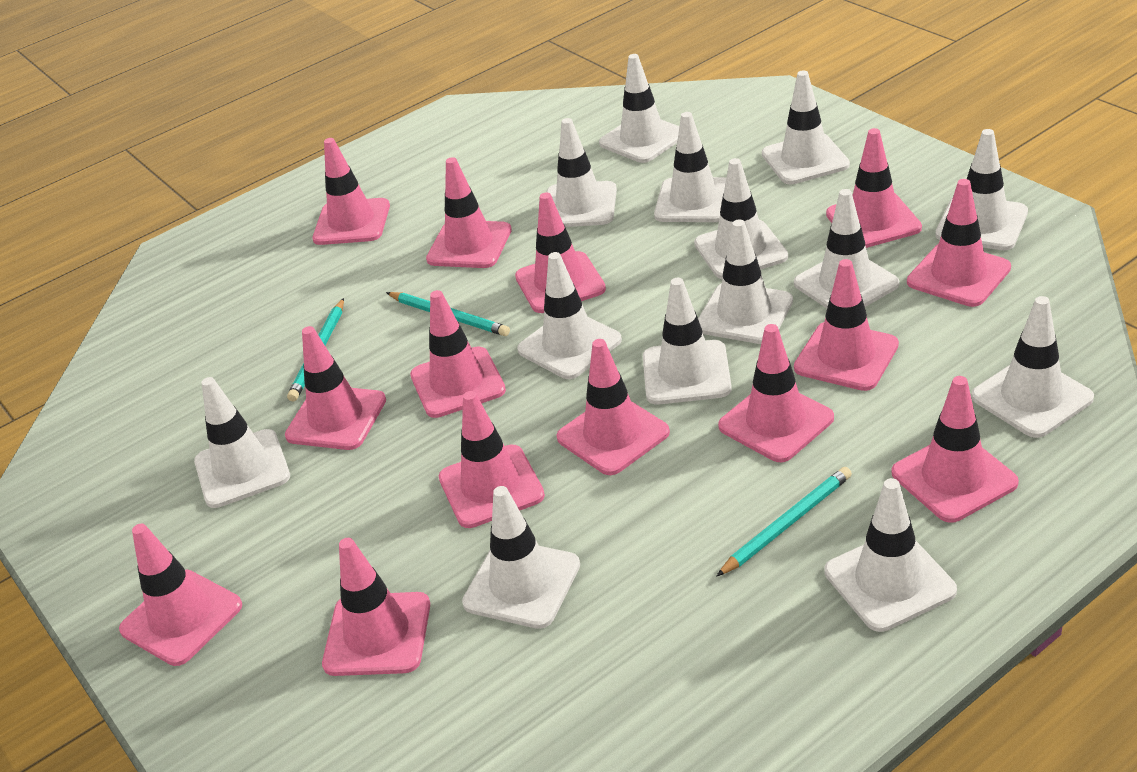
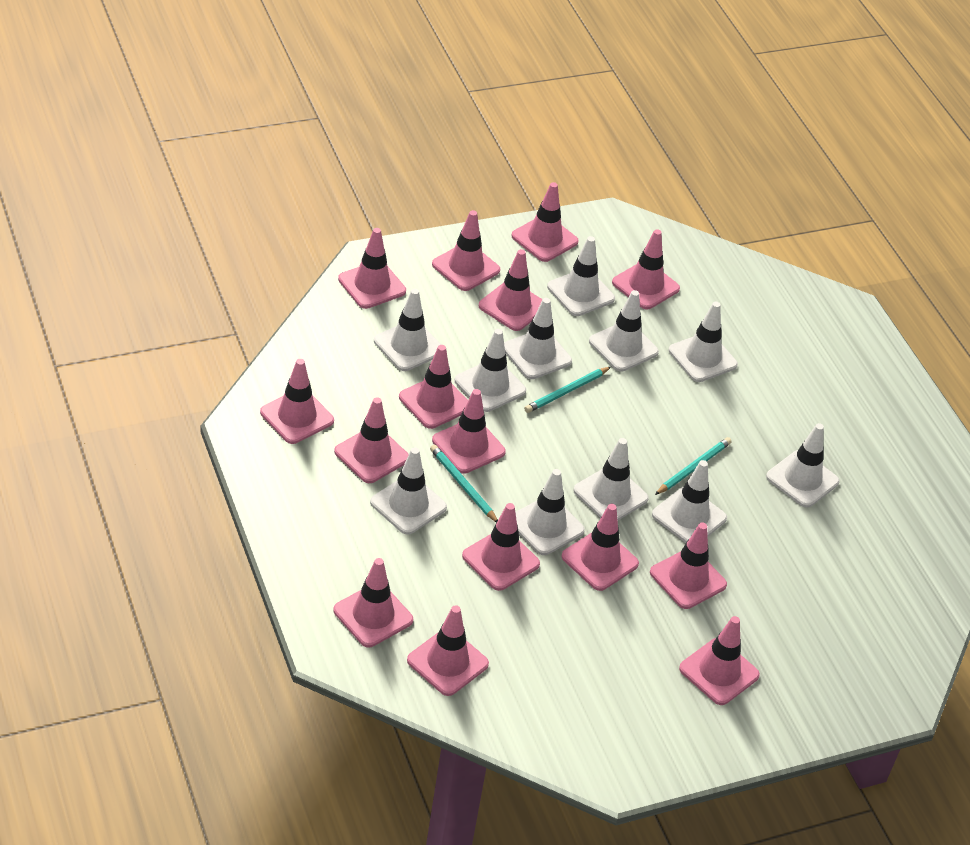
pink traffic cone: [119,524,242,666] [285,326,386,450] [313,138,390,245] [322,538,430,676] [410,290,506,418] [426,157,512,268] [439,391,545,528] [515,192,606,313] [556,339,670,475] [718,324,834,462] [794,259,899,391] [826,128,922,248] [892,376,1019,523] [907,179,1011,307] = 14 -> [260,359,334,444] [333,558,413,647] [334,397,409,483] [338,228,406,309] [399,345,468,429] [407,605,489,696] [432,210,500,291] [432,389,506,474] [462,503,540,591] [478,249,543,331] [511,182,579,262] [562,504,639,591] [612,229,680,309] [650,523,727,609] [679,616,760,705] = 15
white traffic cone: [194,377,290,508] [462,486,580,629] [517,252,622,379] [547,118,617,227] [599,54,679,163] [643,278,732,405] [654,112,726,222] [694,158,788,279] [698,219,793,344] [762,71,850,184] [794,189,899,308] [824,478,957,632] [935,129,1028,250] [971,296,1094,438] = 14 -> [370,447,447,535] [374,289,441,371] [455,329,526,412] [504,298,572,379] [515,469,585,555] [547,236,615,316] [574,438,649,520] [589,290,659,372] [652,460,727,543] [669,302,738,382] [766,423,840,508] = 11

